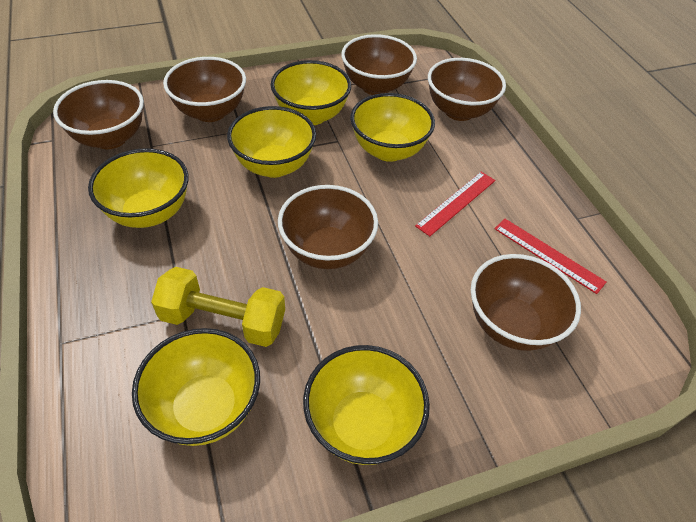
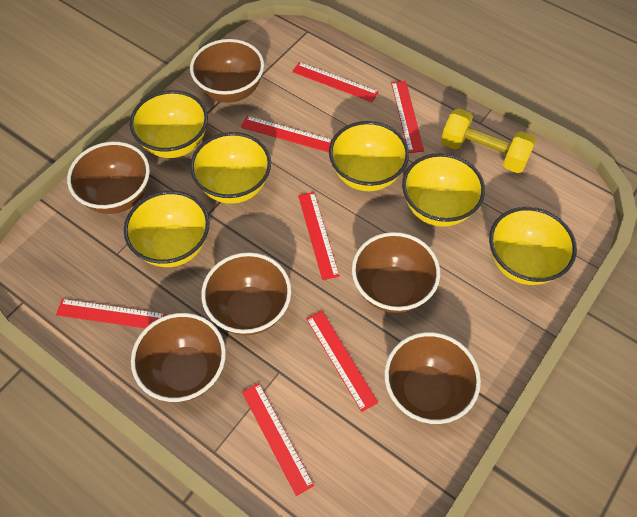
red ruler: [415,172,495,236] [494,219,606,294] = 2 -> [56,299,166,328] [241,116,332,152] [242,383,314,496] [292,62,379,102] [298,192,340,280] [306,311,378,412] [391,81,424,153] = 7

